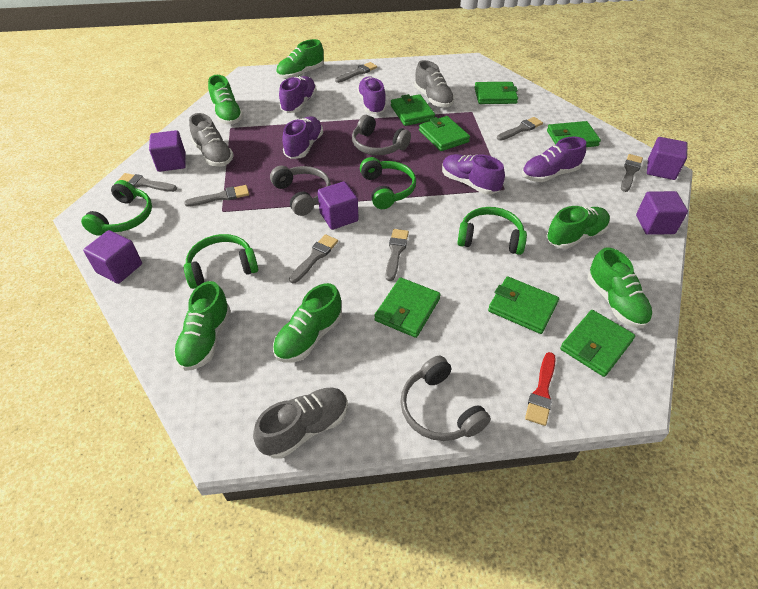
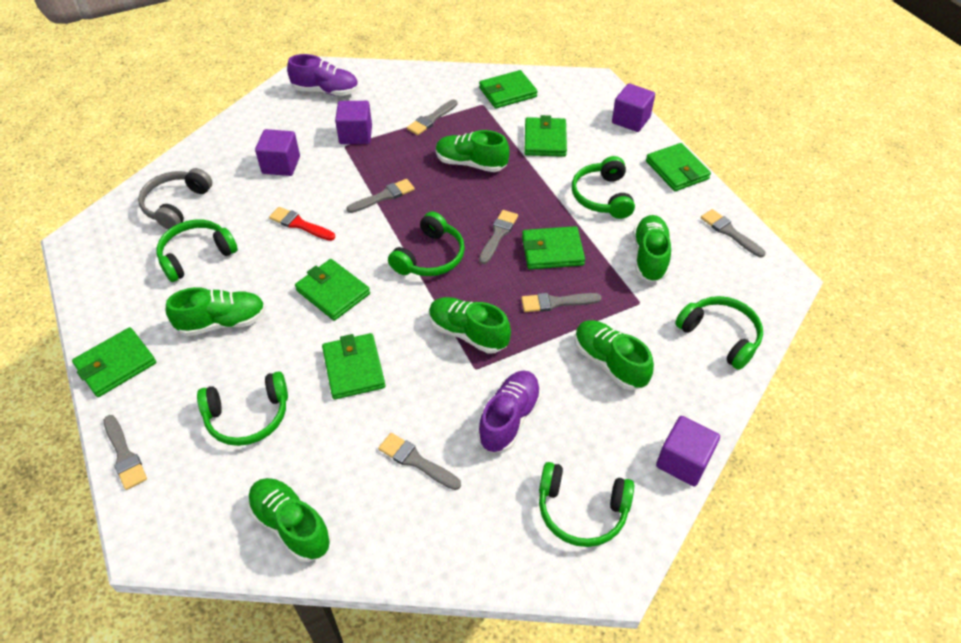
green headphones: [81,180,152,236] [184,234,258,289] [360,157,416,209] [457,207,527,255] = 4 -> [157,220,238,282] [197,371,288,446] [388,212,465,276] [539,462,634,547] [572,156,635,219] [675,296,763,370] = 6
grey headphones: [270,166,331,216] [352,115,411,155] [400,356,491,441] = 3 -> [138,168,212,230] = 1
grey shoe: [189,113,234,167] [253,388,348,459] [414,60,454,107] = 3 -> none = 0
purple cube: [83,230,142,284] [149,130,186,172] [317,181,359,230] [636,191,688,235] [647,137,688,180] = 5 -> [255,129,300,176] [335,101,372,144] [612,83,655,132] [656,416,720,486] = 4
purple shoe: [279,76,317,113] [282,117,323,159] [357,76,386,114] [442,154,505,195] [522,137,586,182] = 5 -> [287,54,359,96] [478,370,541,452] = 2

